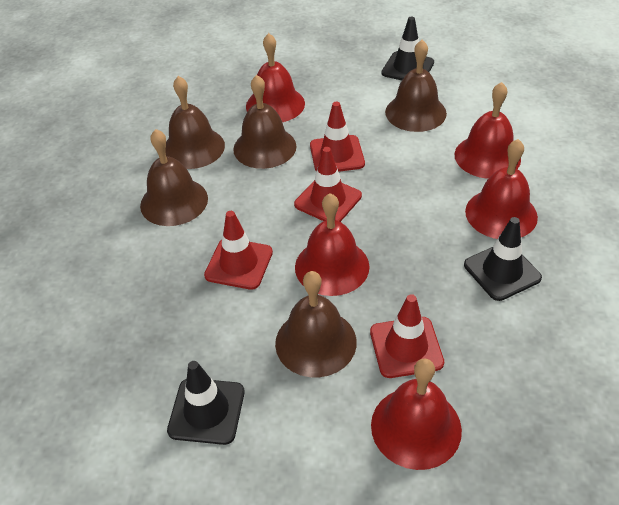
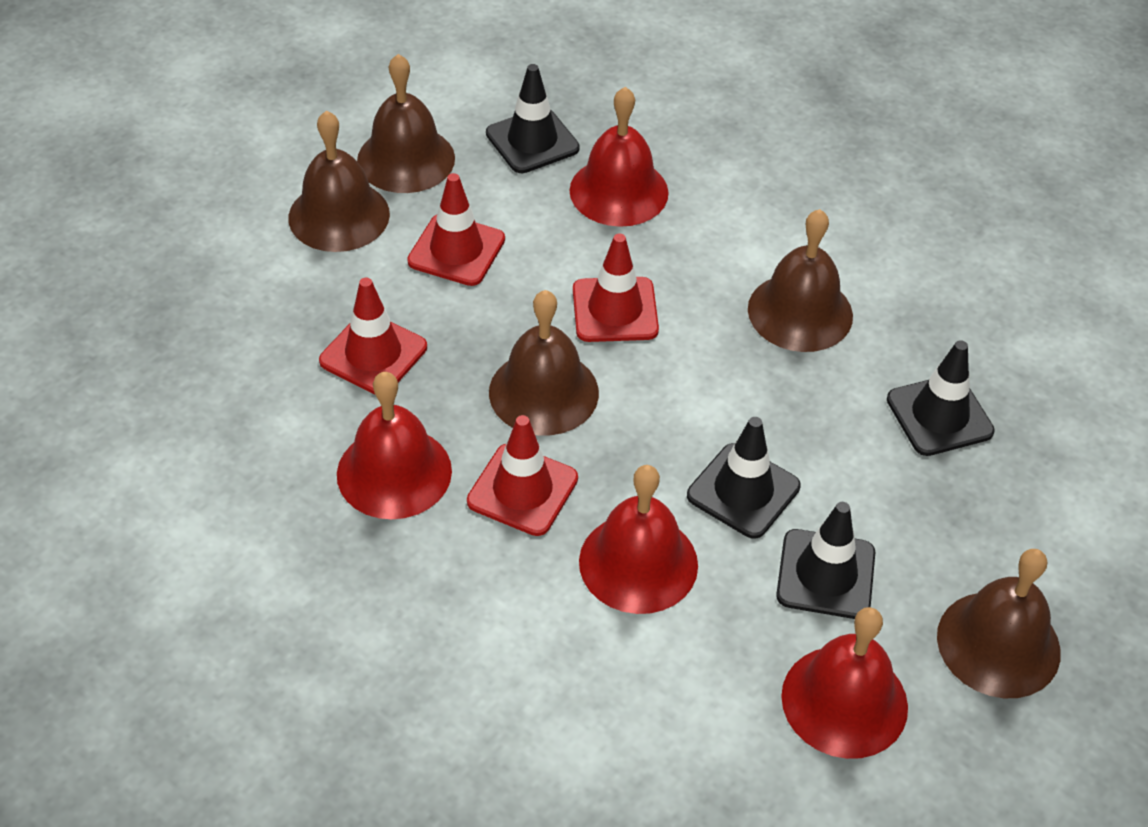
black traffic cone: [167,361,245,445] [381,17,434,80] [464,217,542,301] = 3 -> [486,64,580,173] [687,417,801,539] [776,502,875,619] [887,340,995,456] = 4
red bell: [246,33,305,122] [295,193,369,296] [371,358,462,470] [454,82,521,179] [465,139,538,239] = 5 -> [337,372,452,519] [569,87,669,227] [579,465,698,614] [781,607,908,759] = 4

